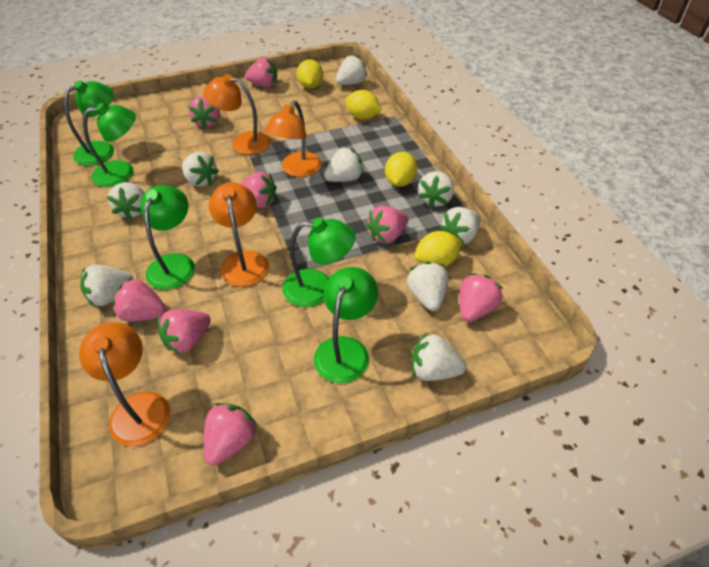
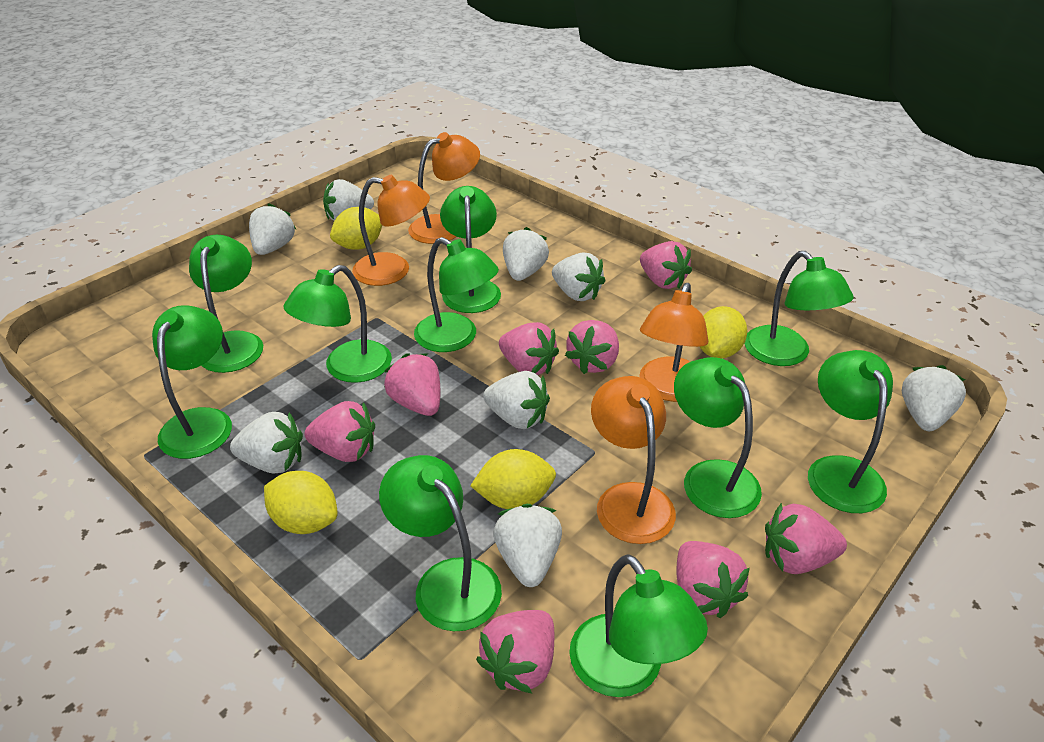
green lamp: [64,81,114,166] [83,103,136,187] [141,185,195,290] [282,218,356,307] [314,267,378,383] = 5 -> [152,305,232,459] [189,235,263,373] [284,265,392,383] [379,455,502,631] [414,237,499,352] [440,186,501,313] [569,554,708,697] [674,357,762,518] [744,251,853,366] [808,350,893,513] = 10
white strawberry: [80,264,134,307] [107,182,145,220] [182,152,219,187] [324,147,364,182] [336,55,367,85] [407,262,449,311] [412,333,466,381] [418,171,454,208] [439,207,481,245] = 9 -> [230,412,303,474] [249,203,296,255] [323,179,374,221] [483,371,550,429] [493,504,562,587] [503,227,549,281] [552,252,606,301] [902,365,966,431] = 8

